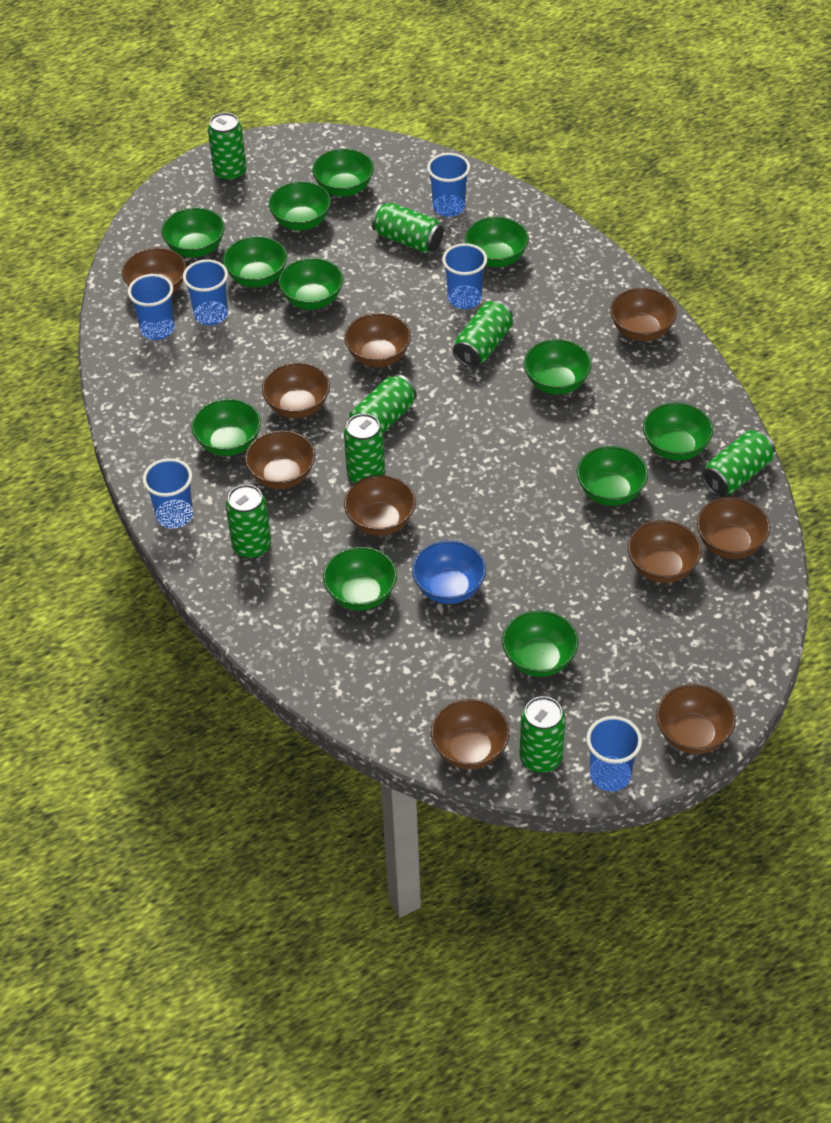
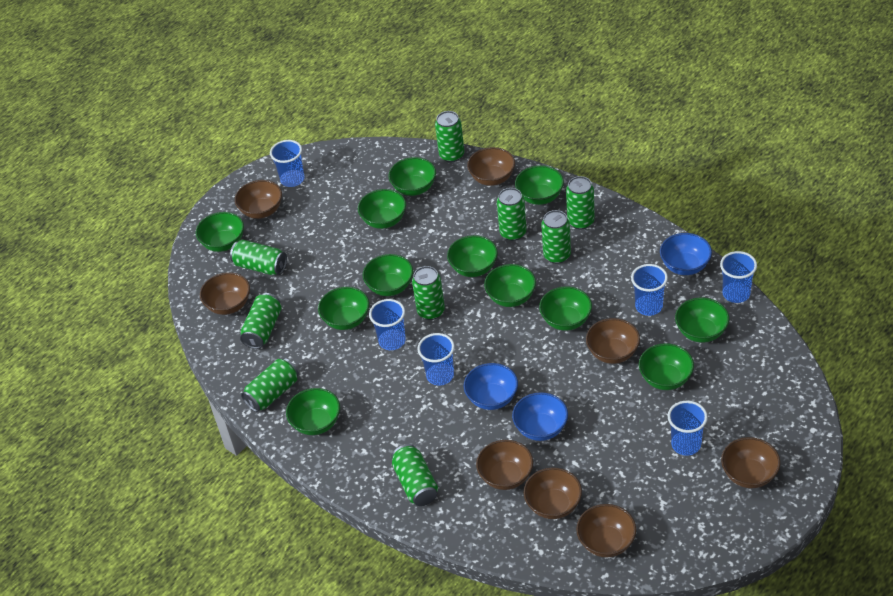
blue bowl: [412,540,486,604] = 1 -> [464,363,518,410] [512,392,568,441] [660,233,712,275] = 3
brown bowl: [122,248,186,294] [245,430,315,489] [262,362,330,418] [344,313,411,367] [344,475,416,536] [431,699,510,769] [610,288,677,341] [628,520,702,583] [656,684,736,754] [697,497,770,559] = 10 -> [200,272,250,315] [235,180,282,219] [467,147,515,186] [476,440,533,490] [524,468,582,519] [576,504,636,557] [586,318,640,364] [721,437,780,488] = 8
green can: [208,112,246,182] [226,484,271,559] [344,413,385,483] [349,374,417,433] [372,203,444,253] [453,300,513,368] [519,696,565,773] [701,430,775,497] = 8 -> [230,239,287,275] [240,293,282,349] [241,358,299,412] [391,444,438,506] [412,266,445,320] [435,111,464,162] [497,188,527,241] [541,210,571,264] [566,176,595,230] = 9

